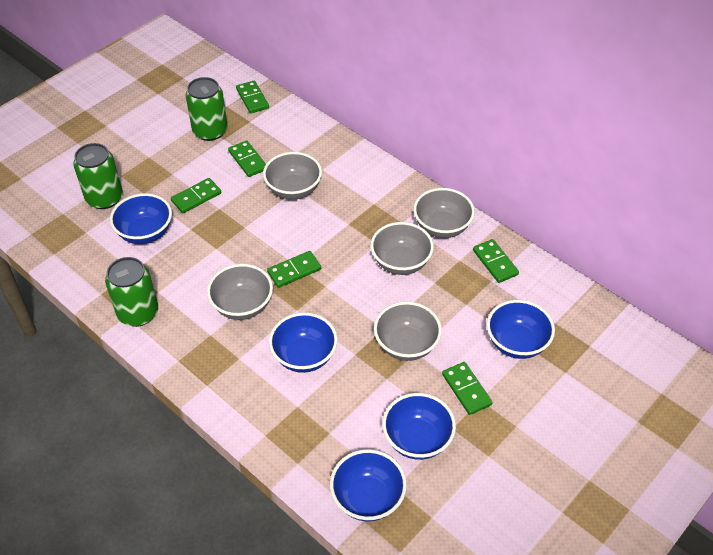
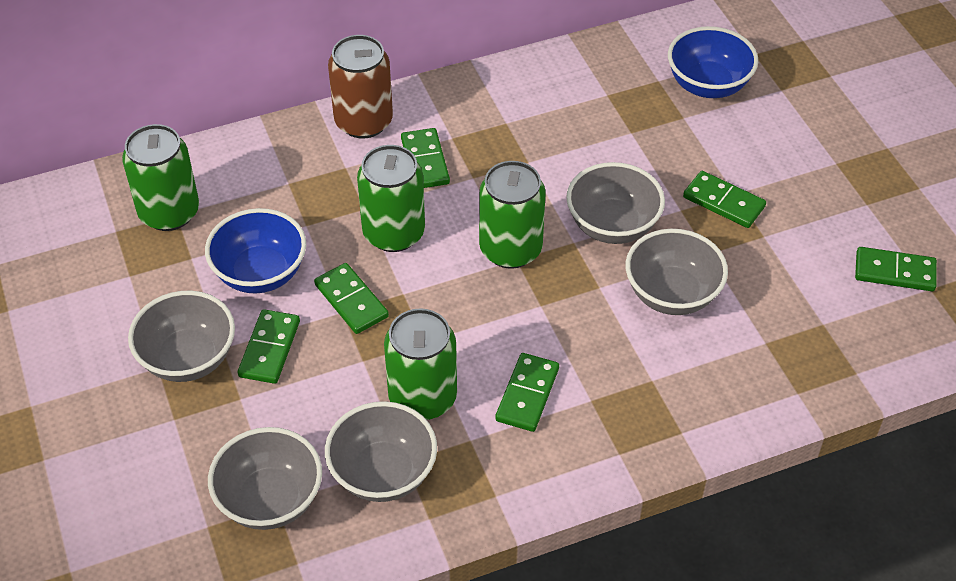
blue bowl: [110,193,172,244] [269,312,338,373] [330,449,407,522] [382,393,456,460] [487,300,555,359] = 5 -> [205,208,306,293] [668,26,758,98] = 2
brown can: none = 0 -> [328,35,393,138] = 1
green can: [73,143,123,209] [105,257,158,327] [186,77,227,141] = 3 -> [122,124,199,231] [357,145,425,252] [384,308,457,420] [479,161,546,269] = 4

